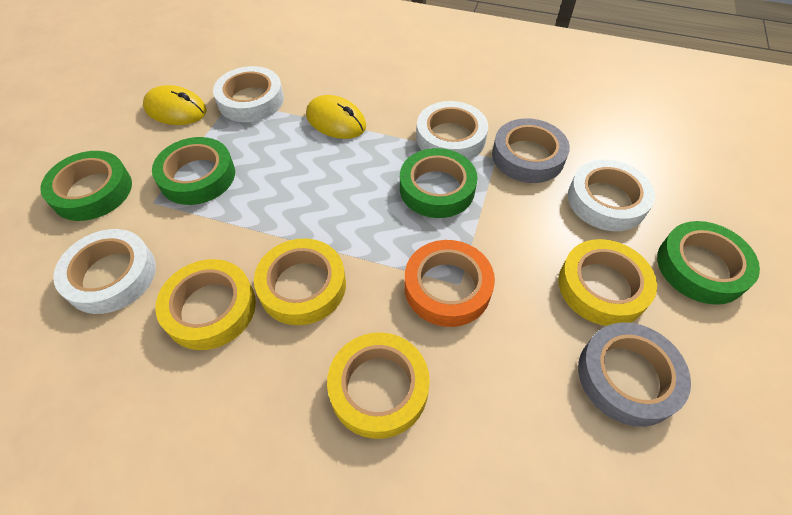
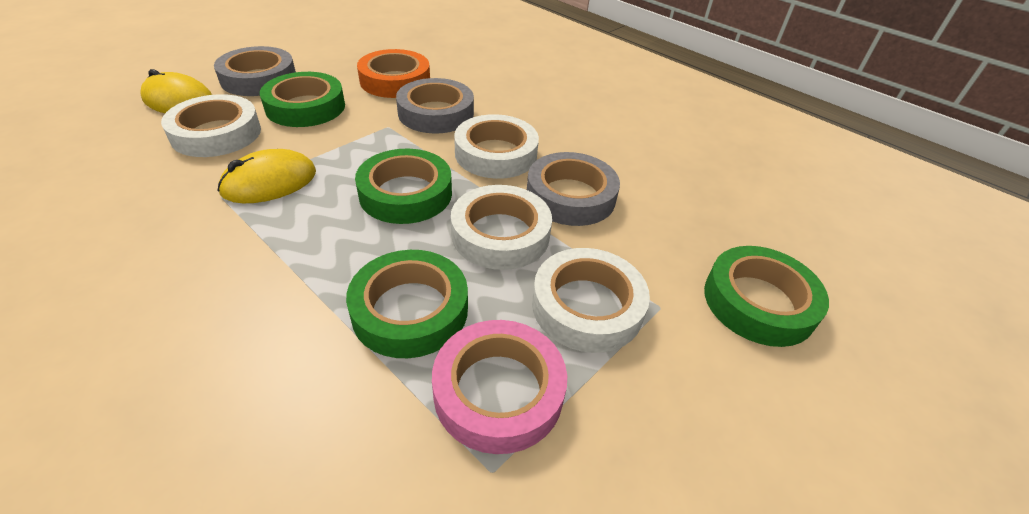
grey tape: [492,118,570,183] [578,322,691,427] = 2 -> [214,46,296,96] [396,78,474,134] [527,152,620,226] = 3
pink tape: none = 0 -> [432,320,567,454] = 1
yellow tape: [155,259,256,350] [254,238,346,325] [327,332,430,439] [558,239,657,326] = 4 -> none = 0

